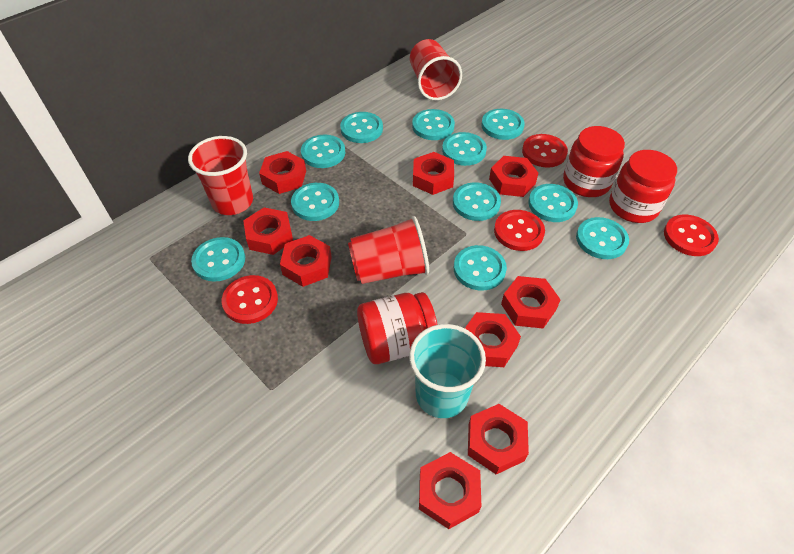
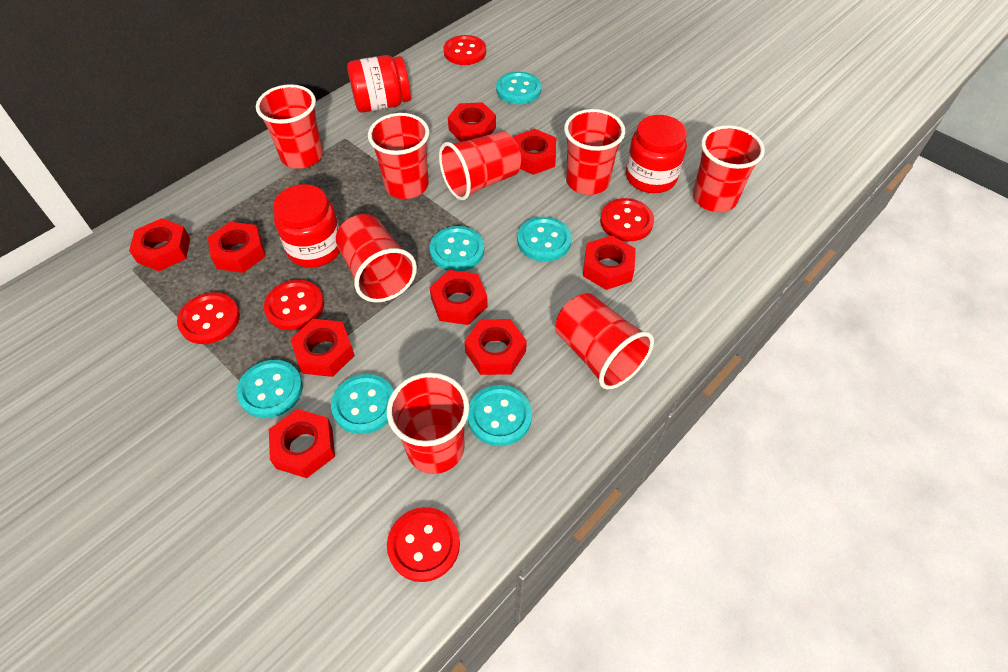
red button: [222,275,278,324] [494,210,545,251] [522,134,568,168] [664,215,719,256] = 4 -> [177,292,240,344] [264,280,324,330] [387,507,460,582] [443,35,486,65] [600,198,654,242] = 5
red cup: [188,136,253,215] [348,216,429,284] [410,39,462,100] = 3 -> [256,84,323,169] [336,214,417,302] [368,113,430,199] [387,372,469,474] [439,131,521,200] [555,293,654,390] [564,109,625,195] [693,125,765,212] = 8
turquoise button: [191,237,245,282] [291,183,339,221] [301,135,345,168] [340,112,383,143] [412,109,455,140] [442,132,487,166] [453,182,501,221] [454,245,507,291] [481,109,525,140] [528,184,578,222] [576,217,629,259] = 11 -> [237,360,303,418] [331,374,394,434] [430,226,484,271] [468,385,532,446] [496,72,541,104] [517,217,572,262] = 6
turquoise cup: [409,324,486,418] = 1 -> none = 0

